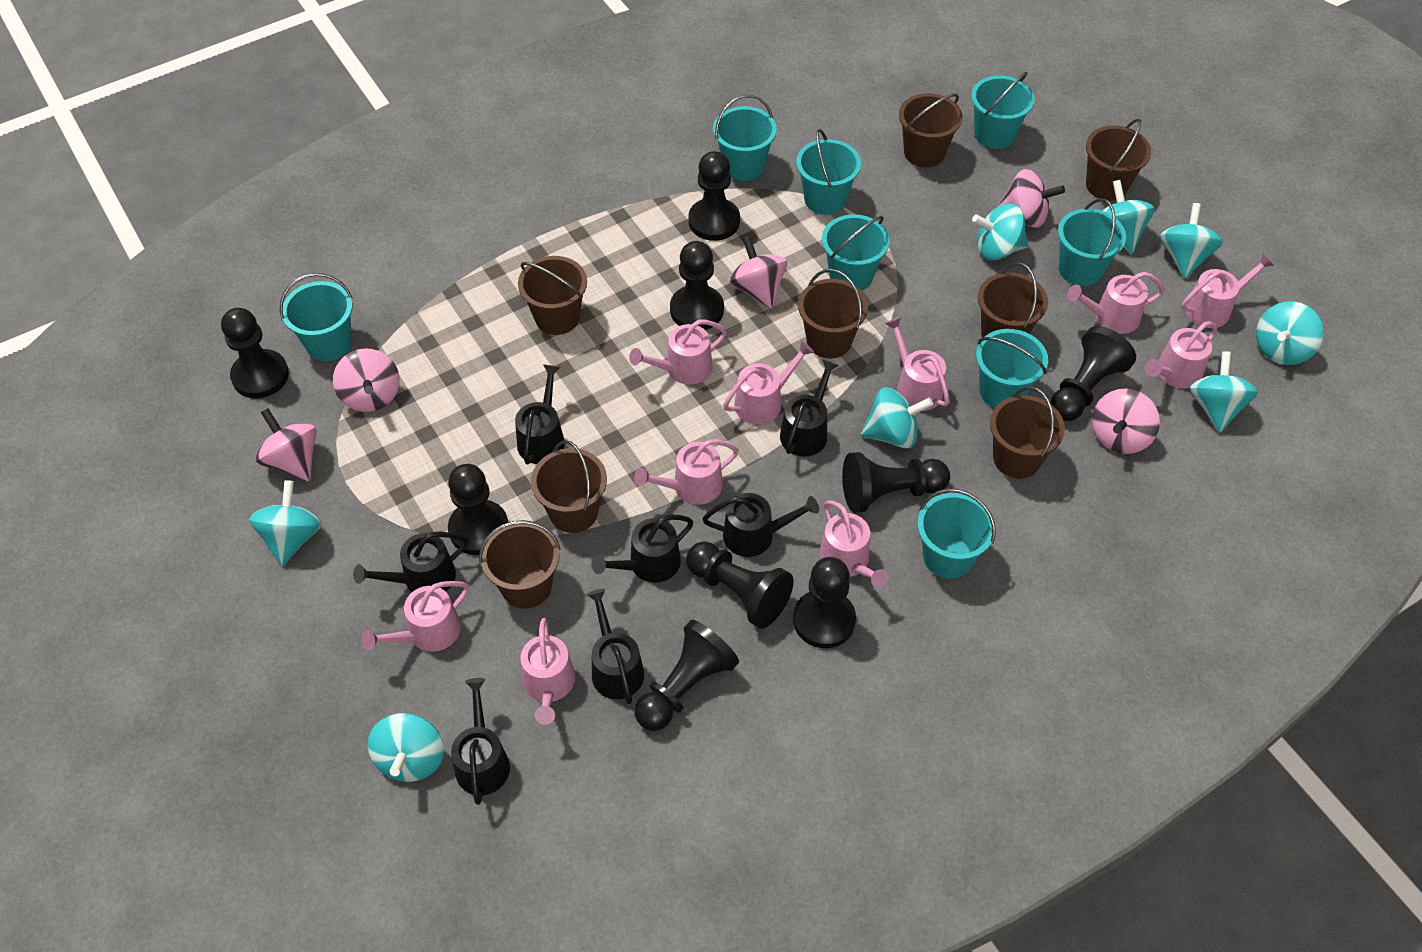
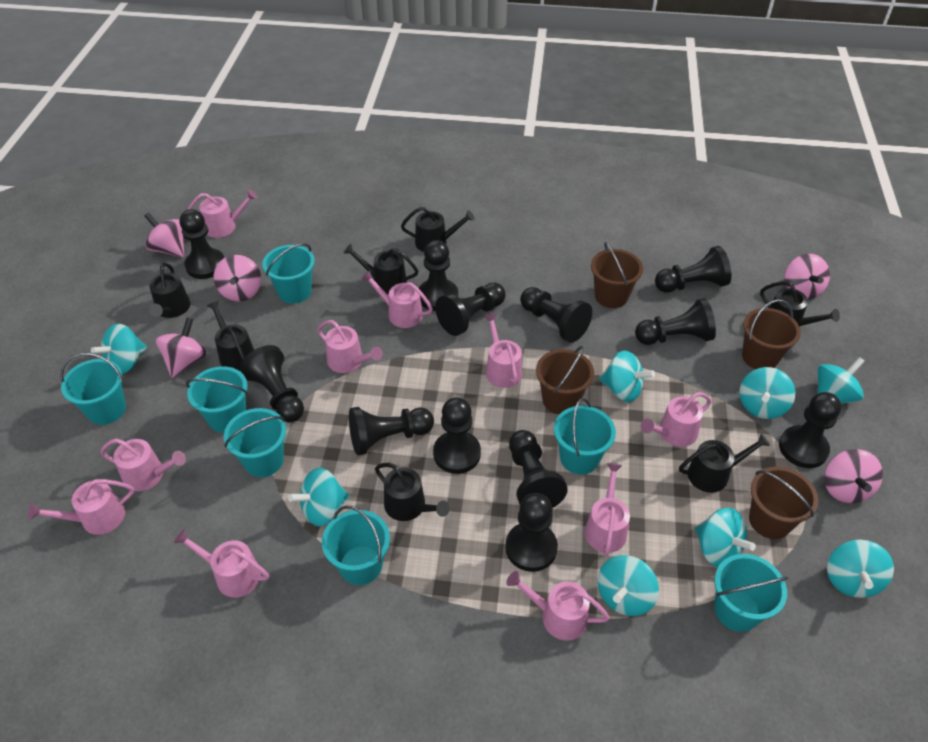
black pawn: [221,308,289,398] [448,464,508,555] [635,620,739,731] [670,241,724,330] [686,541,794,628] [688,151,740,241] [793,557,856,648] [842,452,950,513] [1050,326,1136,421] = 9 -> [180,209,224,279] [240,345,304,423] [349,407,434,455] [419,240,458,311] [433,397,481,474] [435,282,506,336] [505,493,558,572] [509,430,568,508] [520,287,592,343] [635,298,716,345] [655,246,731,292] [779,392,841,468] = 12
brown bucket: [479,520,561,609] [518,256,587,335] [531,440,607,533] [798,269,868,359] [899,93,962,167] [978,262,1048,338] [990,387,1065,478] [1086,119,1151,201] = 8 -> [536,346,594,414] [591,242,643,308] [742,299,801,369] [749,466,819,539] = 4
turquoise bucket: [280,273,353,361] [713,94,777,181] [796,129,861,215] [822,214,890,291] [917,489,996,579] [971,72,1035,149] [976,329,1048,408] [1058,198,1126,286] = 8 -> [60,352,126,425] [186,366,248,433] [224,408,286,477] [262,243,315,304] [322,506,390,585] [554,398,616,475] [714,554,788,632] = 7

